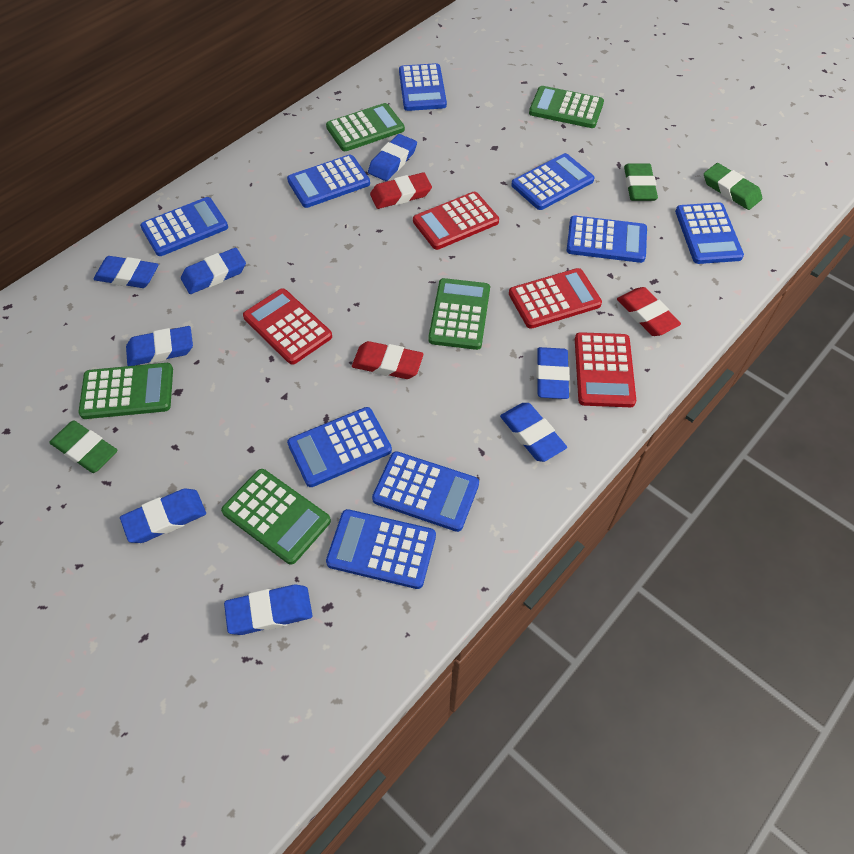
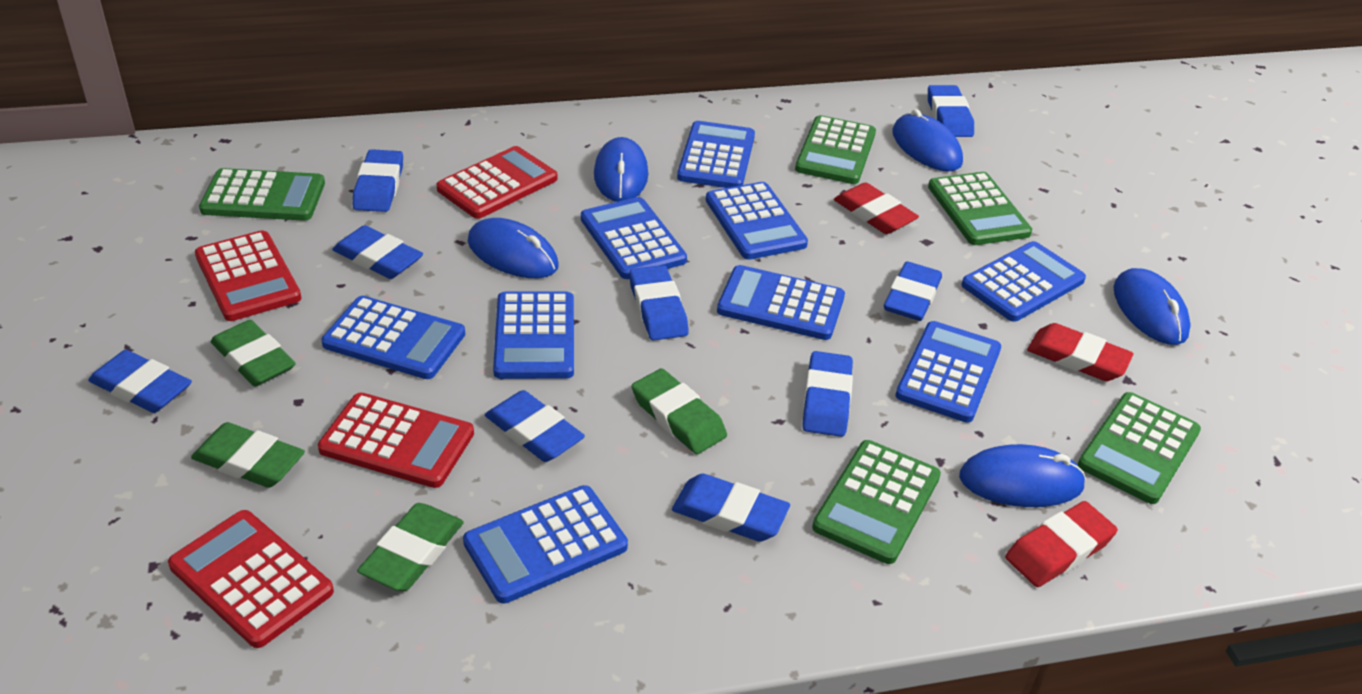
blue eraser: [93,256,158,288] [120,488,206,543] [126,326,193,366] [181,248,246,294] [224,584,313,635] [368,134,417,181] [500,403,567,462] [537,347,570,399] = 8 -> [88,350,192,413] [332,225,423,279] [353,149,403,212] [485,390,585,462] [629,265,689,341] [672,473,790,542] [802,351,853,437] [884,261,942,321] [928,85,974,137] = 9
blue mouse: none = 0 -> [468,218,559,278] [594,137,648,202] [893,109,963,172] [959,444,1086,507] [1113,268,1191,345] = 5
green eraser: [49,420,117,473] [624,164,658,201] [704,163,762,210] = 3 -> [191,422,305,488] [211,320,296,386] [357,503,464,591] [632,368,727,454] = 4

